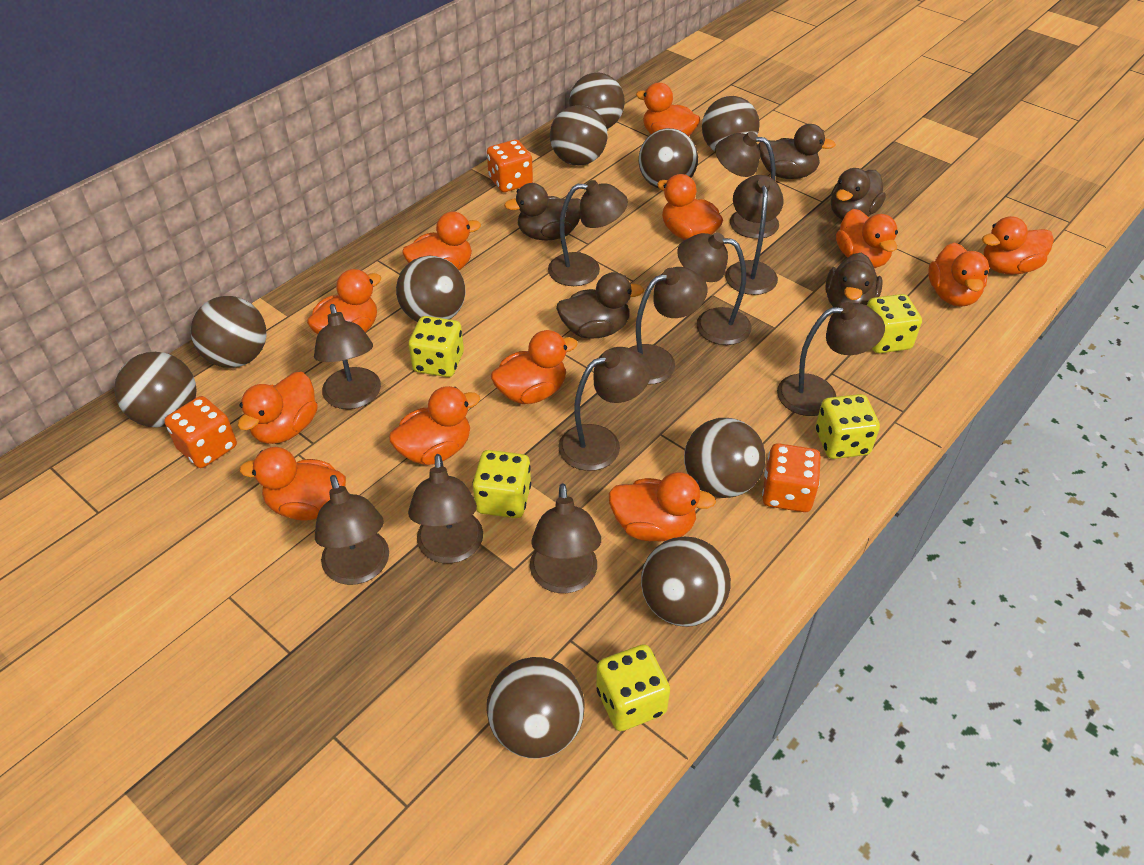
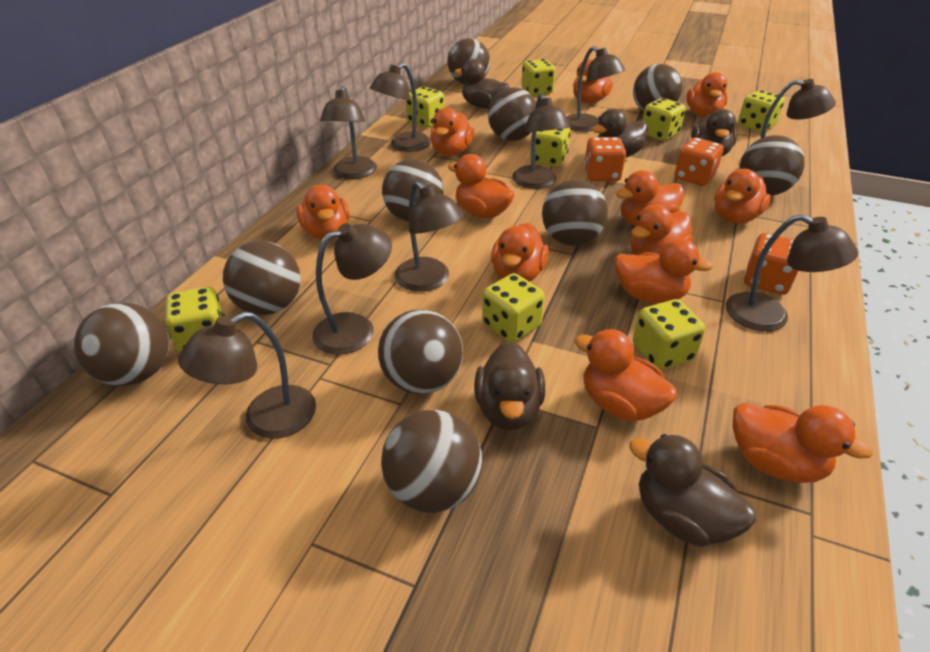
brown lamp: [314,304,381,409] [315,475,389,585] [408,454,483,563] [530,483,601,593] [548,180,628,286] [558,347,651,471] [630,267,707,385] [677,232,752,345] [715,131,779,239] [725,175,784,295] [777,302,885,416] = 11 -> [178,312,316,439] [312,223,392,355] [320,86,377,179] [370,63,431,152] [395,181,464,291] [512,94,570,189] [566,46,625,132] [726,214,858,331] [741,79,836,158] = 9
yellow dice: [409,316,464,377] [473,450,531,518] [596,644,670,731] [816,394,880,459] [867,294,922,353] = 5 -> [165,287,225,353] [406,87,444,128] [482,273,545,342] [521,59,556,96] [530,128,570,167] [633,299,705,370] [642,98,686,141] [738,90,785,132] = 8

